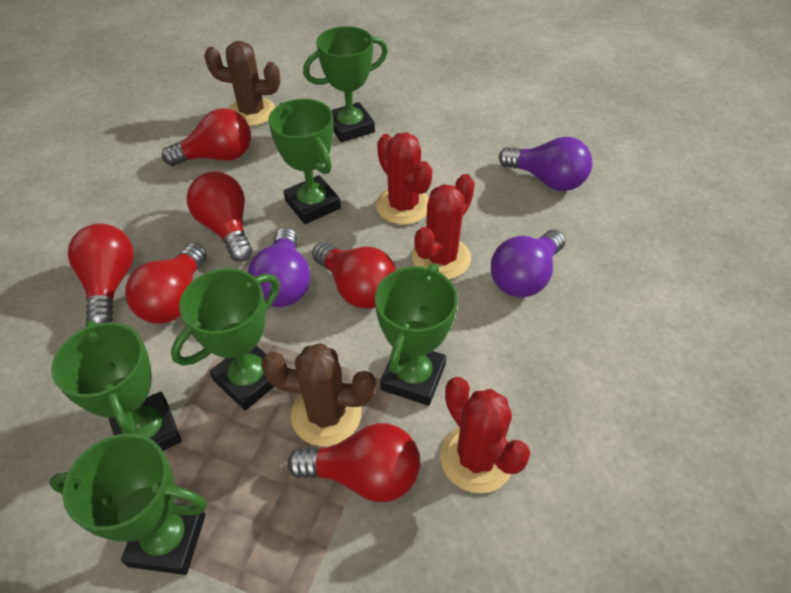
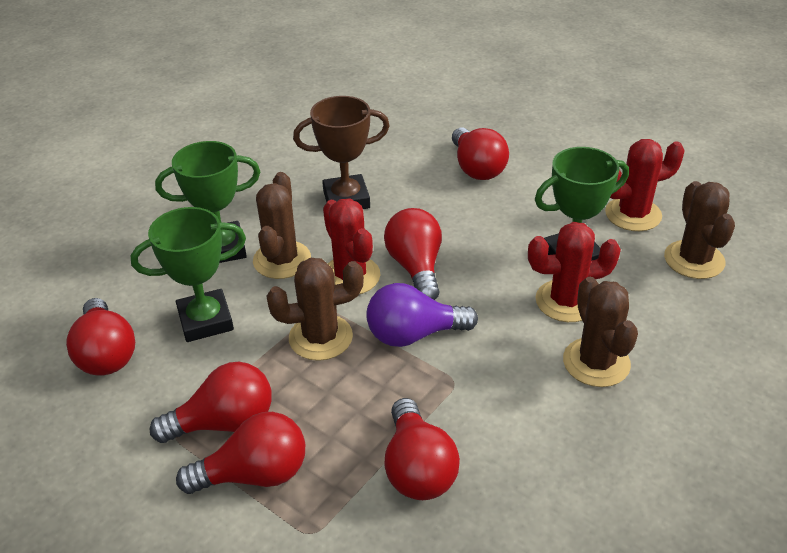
brown cactus: [204,41,280,126] [261,343,376,446] = 2 -> [253,172,311,279] [267,258,364,361] [563,277,638,387] [664,181,735,279] = 4
brown trophy: none = 0 -> [293,96,390,209] = 1
green trophy: [49,433,207,575] [51,321,182,451] [171,268,280,410] [268,99,341,224] [303,26,388,142] [375,264,458,406] = 6 -> [131,207,246,342] [155,141,260,263] [535,147,629,261] = 3
purple light bulb: [248,227,310,307] [491,230,565,297] [499,137,593,191] = 3 -> [366,283,478,347] = 1

